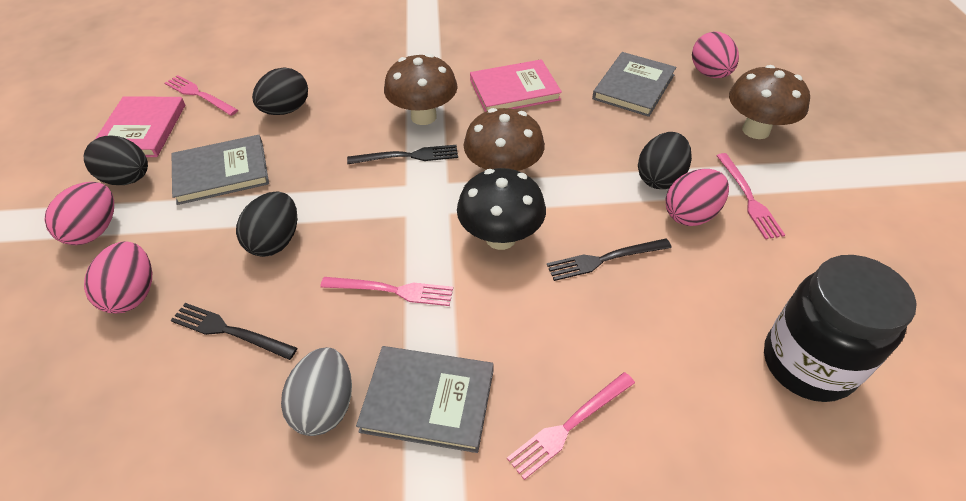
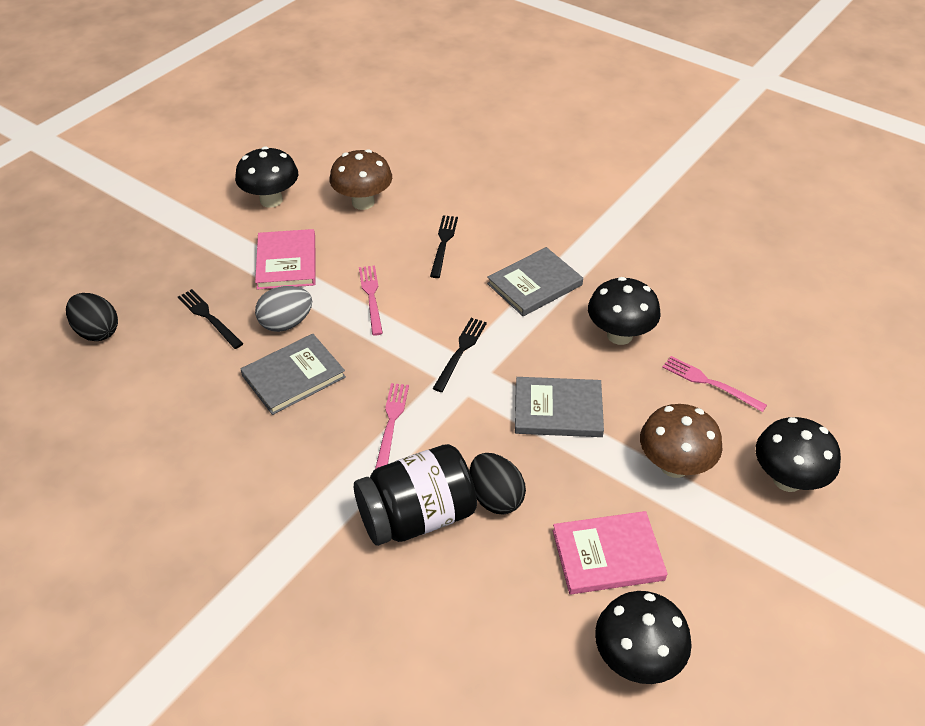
black egg: [84,135,148,185] [236,191,297,257] [252,67,308,115] [638,132,692,189] = 4 -> [66,293,118,341] [469,453,526,514] = 2
black mushroom: [457,168,546,250] = 1 -> [235,146,298,208] [588,277,660,345] [595,591,692,684] [756,417,841,492] = 4
brown mushroom: [384,54,458,125] [464,108,545,171] [729,65,810,139] = 3 -> [330,149,392,210] [640,404,723,478] = 2
pink egg: [44,182,114,245] [84,241,152,313] [665,169,729,226] [692,32,739,78] = 4 -> none = 0
pink fork: [165,75,238,116] [320,277,453,306] [507,372,635,480] [716,153,785,239] = 4 -> [359,266,383,335] [375,383,409,469] [662,356,767,412] = 3

